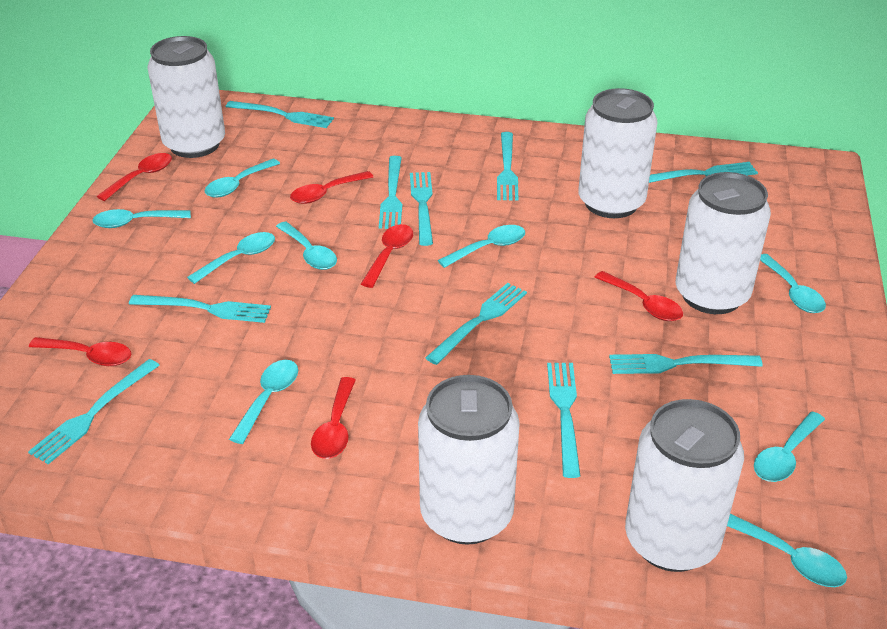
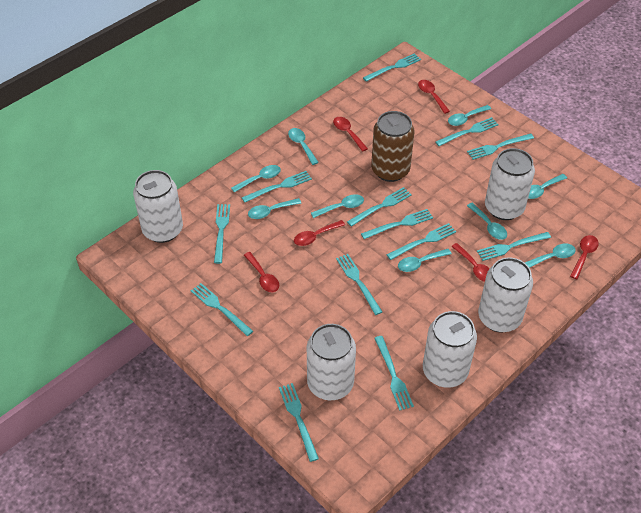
brown can: none = 0 -> [371,111,414,182] = 1
turquoise fork: [28,359,160,464] [129,295,271,323] [226,101,334,128] [379,156,402,229] [410,172,433,246] [425,283,527,365] [497,132,518,201] [547,363,581,478] [609,354,763,374] [649,162,758,183] = 10 -> [191,283,253,336] [214,204,230,264] [242,171,312,203] [279,383,319,462] [336,254,382,315] [347,187,412,227] [361,209,433,239] [363,53,421,82] [374,336,414,411] [386,223,456,260] [435,117,499,146] [467,134,534,160] [477,232,551,261] = 13

